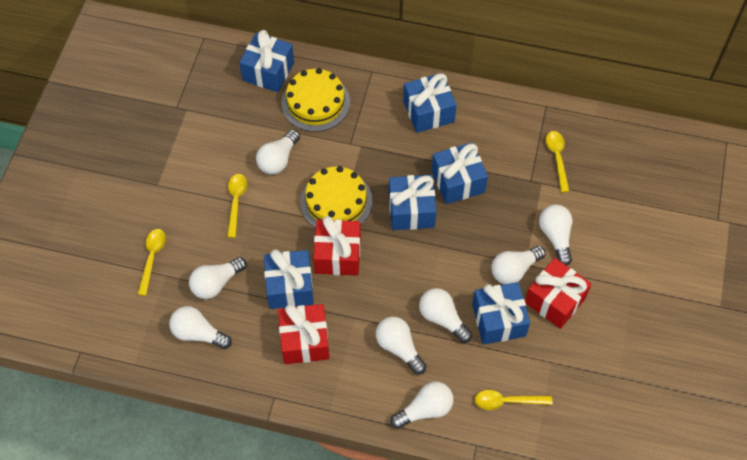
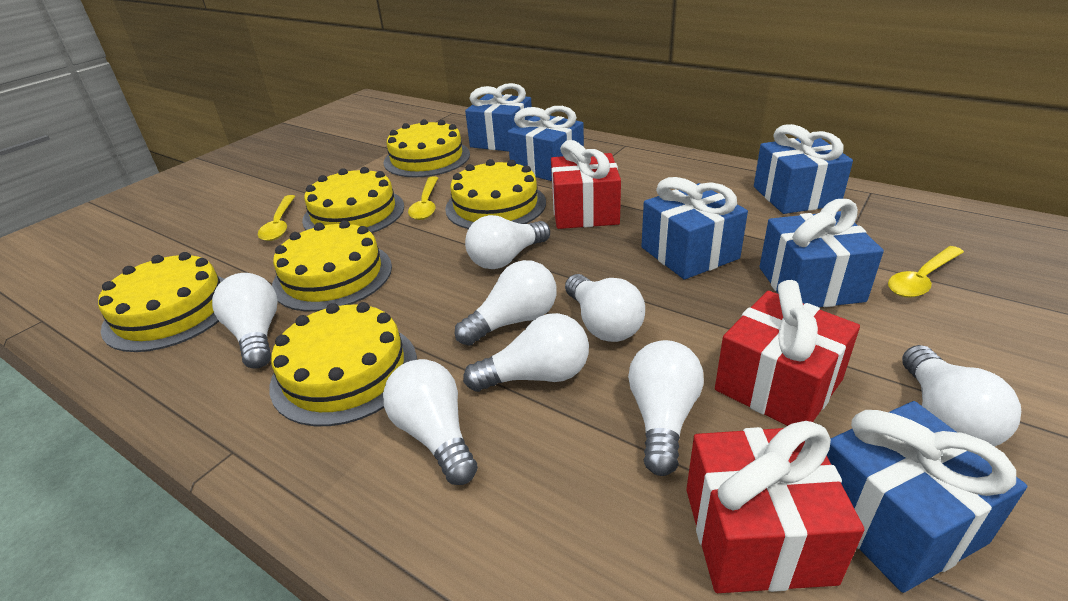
yellow cake: [281,68,350,132] [300,166,373,228] = 2 -> [98,252,224,352] [269,302,417,426] [272,220,392,312] [302,167,404,233] [384,119,470,177] [445,159,546,229] = 6
yellow spoon: [138,229,166,296] [227,174,247,238] [475,390,553,410] [546,131,569,192] = 4 -> [258,195,295,241] [408,176,438,220] [888,246,964,298] = 3

